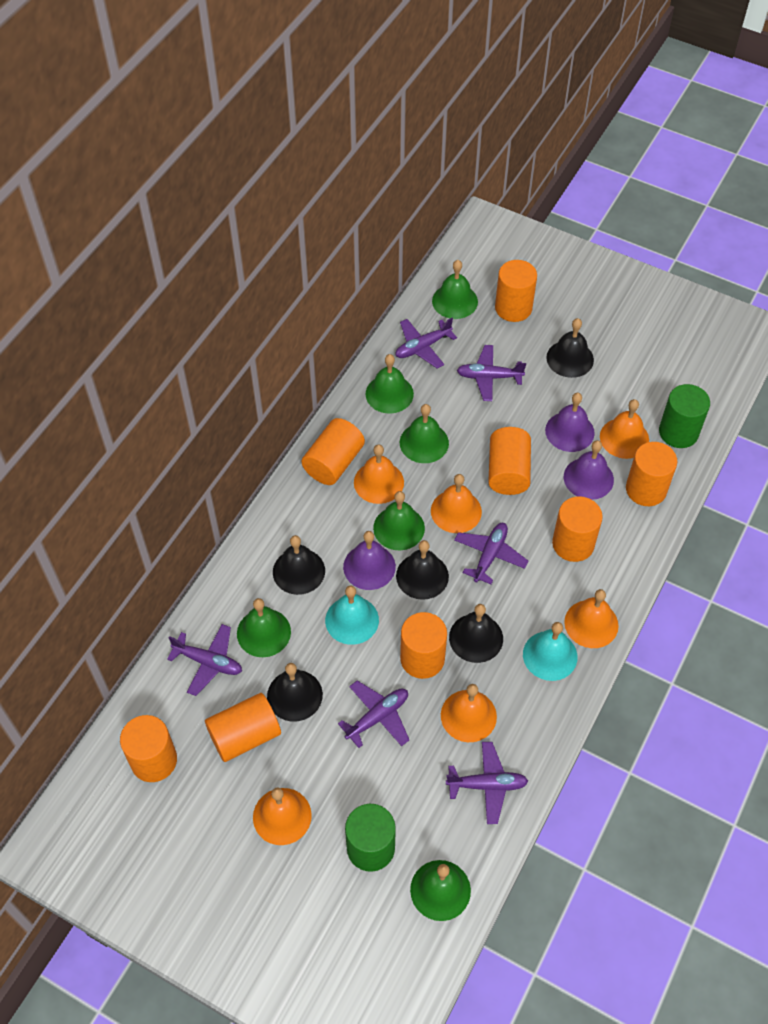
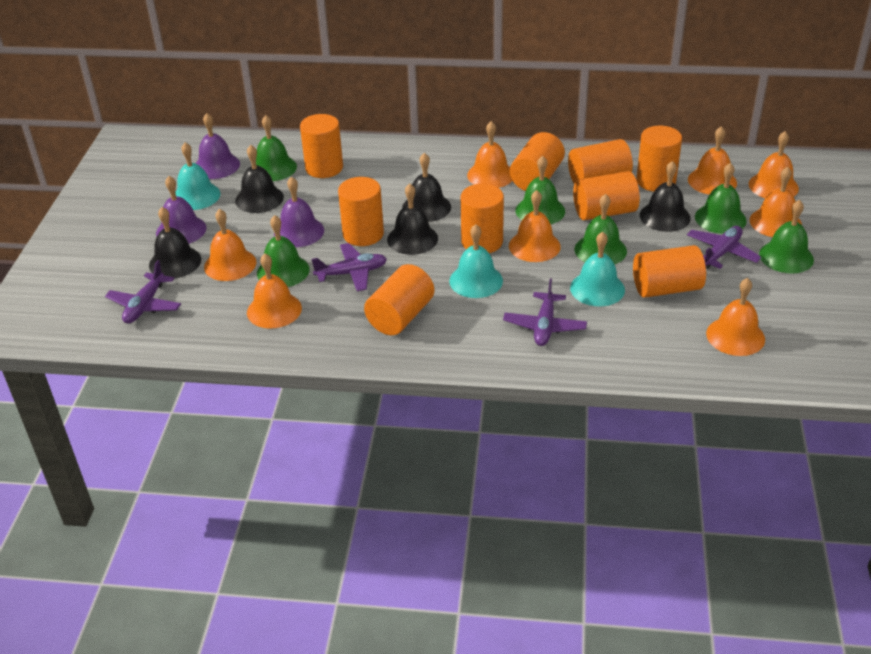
green cylinder: [345,804,396,872] [659,384,710,448] = 2 -> none = 0
orange bell: [253,788,312,845] [354,444,404,504] [431,474,482,533] [441,684,497,742] [564,589,619,648] [600,399,649,459] = 6 -> [204,209,256,281] [247,254,302,329] [467,121,512,188] [509,190,561,262] [688,126,737,195] [706,278,765,356] [749,131,799,198] [750,167,802,237] = 8
orange cylinder: [120,715,177,782] [205,693,281,762] [302,418,365,485] [400,612,447,679] [488,427,531,495] [495,260,537,322] [552,496,603,562] [626,442,677,506] = 8 -> [300,114,343,178] [338,177,384,246] [364,264,434,335] [461,184,504,253] [510,132,565,191] [568,139,633,184] [573,171,640,220] [633,245,706,298] [636,126,682,192] = 9
purple plane: [167,624,242,696] [338,681,409,748] [395,318,457,369] [446,742,528,824] [454,523,528,584] [457,345,526,401] = 6 -> [105,260,181,324] [312,243,387,291] [503,279,587,346] [687,226,761,269] = 4
turquoise bell: [325,586,379,645] [523,622,578,681] = 2 -> [175,142,220,210] [449,224,503,298] [570,232,625,306] = 3

